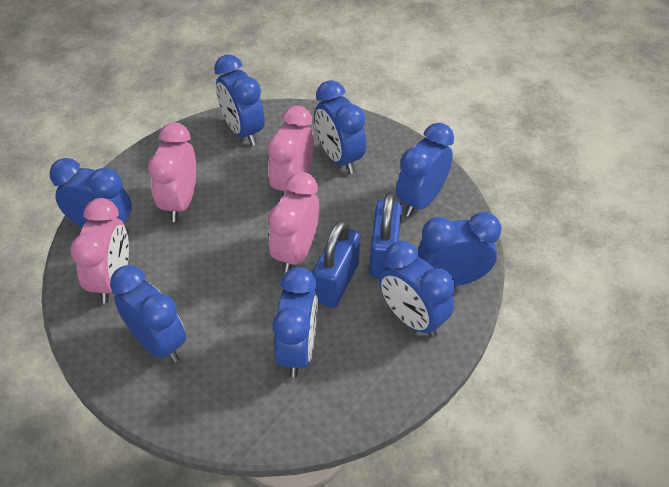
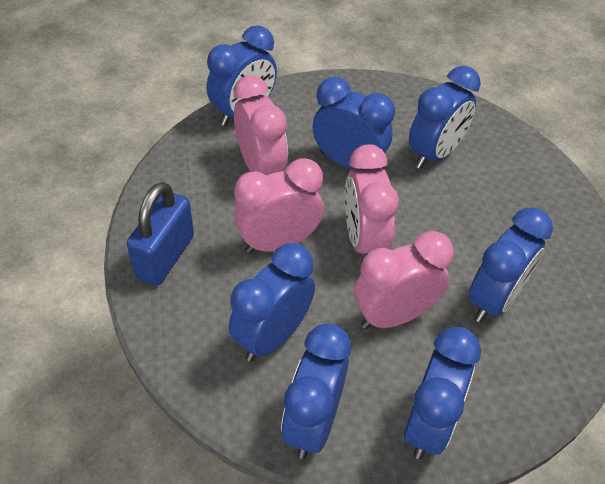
blue clock: [49,158,132,235] [110,265,186,363] [214,54,265,145] [272,267,318,378] [315,80,366,174] [379,241,455,338] [396,123,454,217] [418,212,501,286] = 8 -> [207,25,277,126] [229,243,315,362] [281,324,351,459] [313,77,395,169] [404,327,481,460] [409,66,481,169] [469,207,553,323] = 7
blue padlock: [312,220,360,308] [369,192,402,278] = 2 -> [127,182,194,286] = 1

